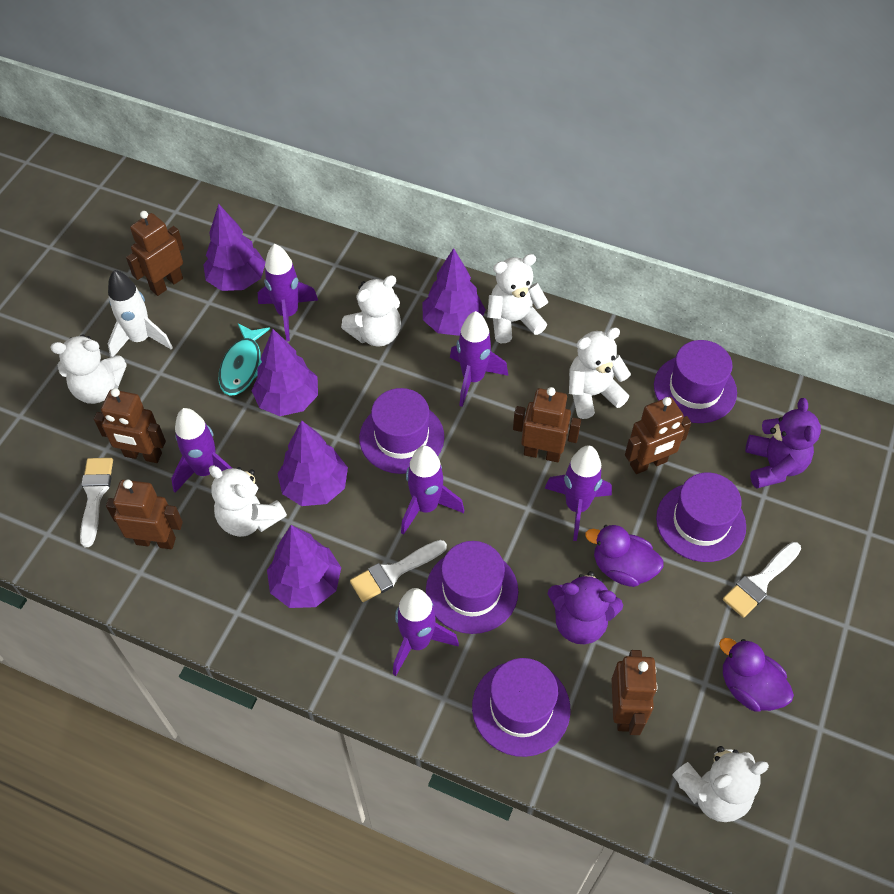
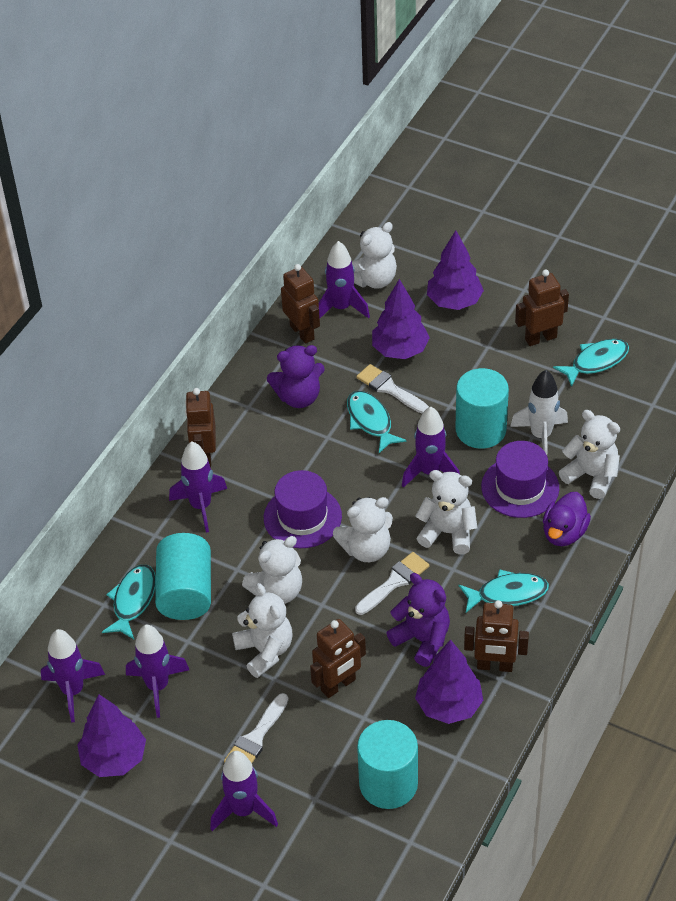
brown robot: [94,388,166,463] [106,480,183,549] [126,211,184,296] [513,387,581,462] [612,650,658,735] [625,397,691,474] = 6 -> [185,388,216,467] [281,264,320,344] [310,619,366,698] [464,600,529,672] [515,269,569,346] = 5
purple duck: [585,525,663,587] [719,638,794,712] = 2 -> [543,492,591,546] = 1
purple hat: [359,388,444,474] [426,541,518,634] [472,658,570,757] [654,340,737,423] [656,473,746,562] = 5 -> [264,470,342,548] [481,441,559,518] = 2
purple tree: [203,204,265,291] [252,329,318,416] [267,525,341,608] [277,420,348,506] [422,248,486,336] = 5 -> [77,694,146,777] [372,279,430,359] [415,639,483,724] [427,230,484,310] = 4
turquoise cylinder: none = 0 -> [155,533,211,620] [357,720,418,809] [456,368,509,449] = 3
turquoise fish: [219,323,270,396] = 1 -> [102,565,156,639] [347,391,407,453] [458,569,549,613] [553,339,629,387] = 4

